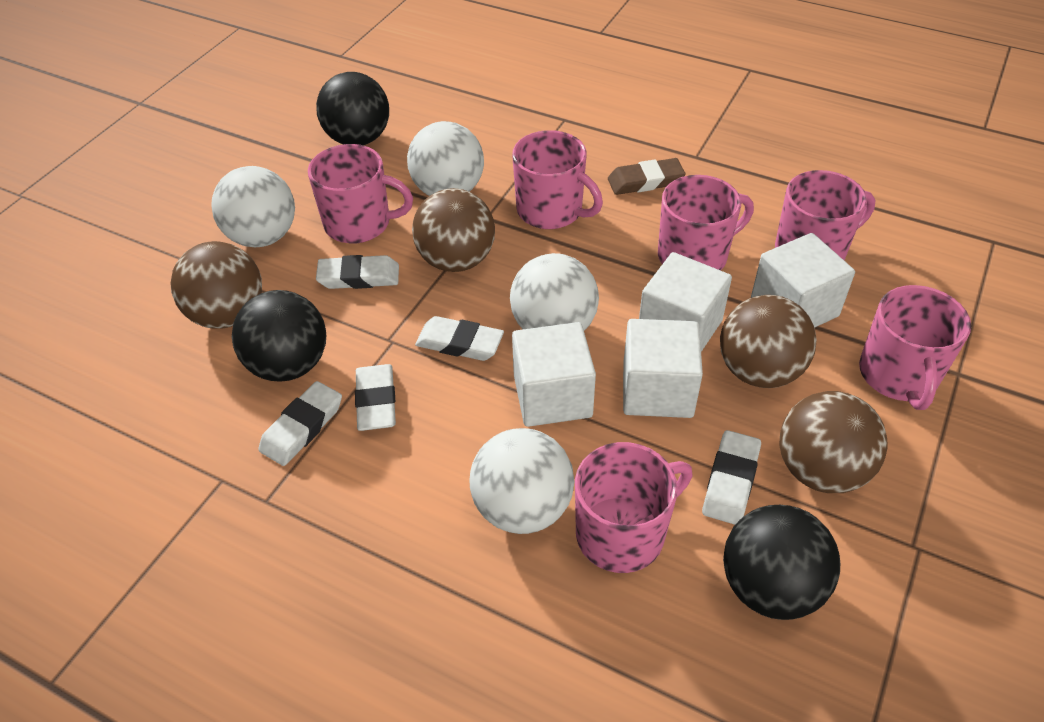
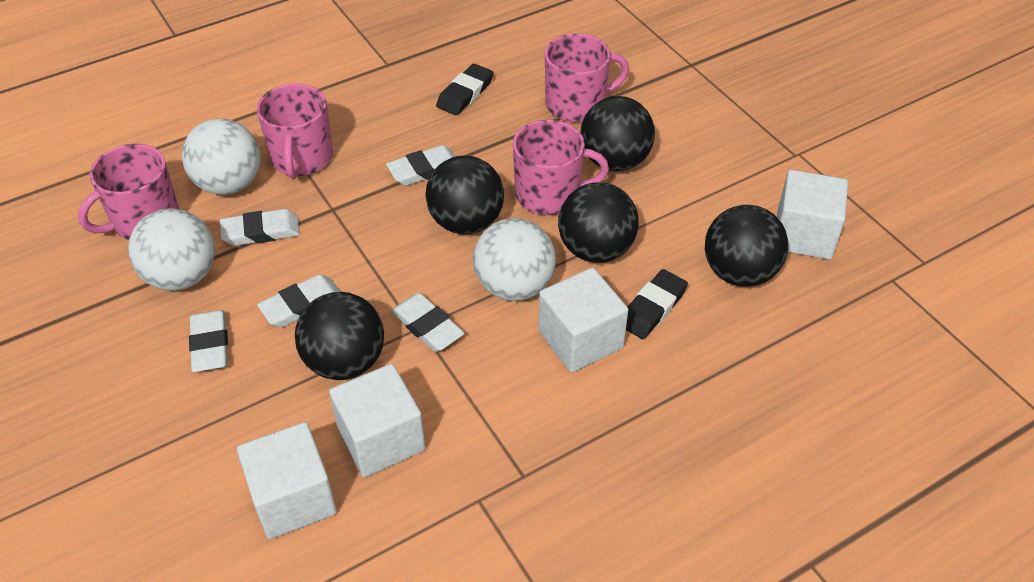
black ball: [232,290,326,382] [316,72,389,145] [723,505,840,620] = 3 -> [295,292,384,380] [425,156,504,234] [558,182,639,263] [580,96,655,171] [705,205,789,287] = 5
black eraser: none = 0 -> [436,64,494,115] [626,269,688,339] = 2
brown ball: [171,241,262,329] [412,188,495,272] [720,295,817,388] [779,391,888,493] = 4 -> none = 0
brown eraser: [608,158,685,195] = 1 -> none = 0
pink mug: [308,144,413,244] [512,130,603,229] [575,442,692,573] [658,175,754,270] [775,170,875,260] [859,285,971,410] = 6 -> [78,144,179,240] [257,84,333,179] [513,120,609,215] [545,34,629,122] = 4
white ball: [211,166,295,247] [407,121,484,196] [470,428,574,534] [510,253,599,330] = 4 -> [128,208,215,291] [182,119,261,195] [473,218,556,301] = 3

